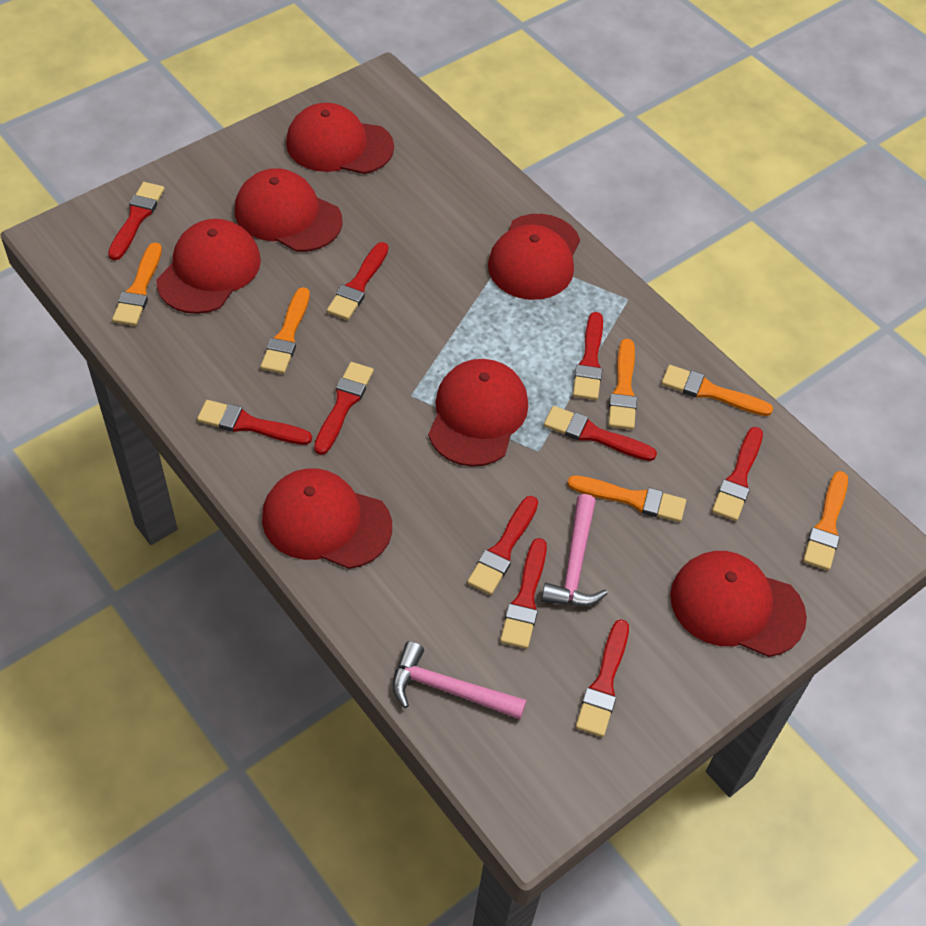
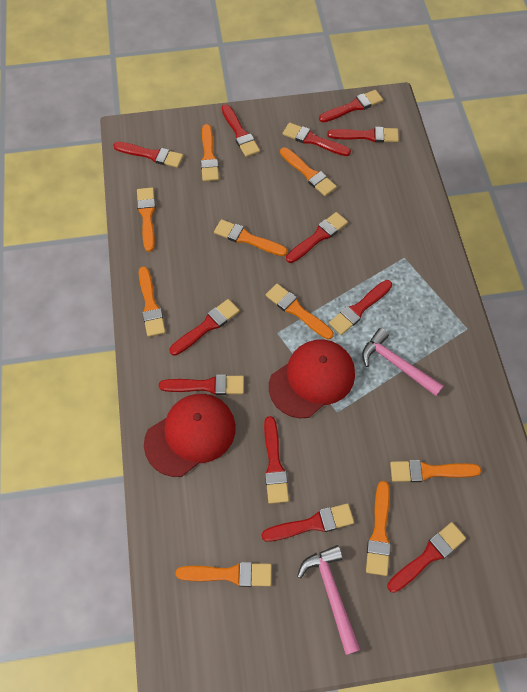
orange brush: [112,242,162,326] [260,287,310,374] [567,475,686,522] [608,339,637,430] [661,365,773,416] [803,471,848,571] = 6 -> [137,187,156,252] [139,266,166,337] [175,562,272,587] [201,124,219,181] [214,219,288,256] [266,284,334,339] [280,147,337,196] [366,481,391,576] [390,460,481,482] = 9
red brush: [108,182,165,260] [197,400,312,445] [314,362,374,455] [327,242,388,320] [467,496,538,595] [500,538,547,649] [544,406,657,461] [573,312,603,400] [576,619,629,737] [712,427,763,521] = 10 -> [113,142,183,168] [159,375,244,395] [170,299,240,356] [222,104,260,157] [261,503,354,542] [264,416,289,504] [283,122,351,156] [286,212,348,263] [319,90,383,122] [327,127,399,143] [329,280,392,335] [387,522,466,593] = 12
red cap: [156,219,261,314] [235,168,343,252] [262,469,392,569] [286,103,394,174] [428,359,528,467] [488,214,580,300] [670,551,807,657] = 7 -> [144,394,236,477] [269,339,355,418] = 2

